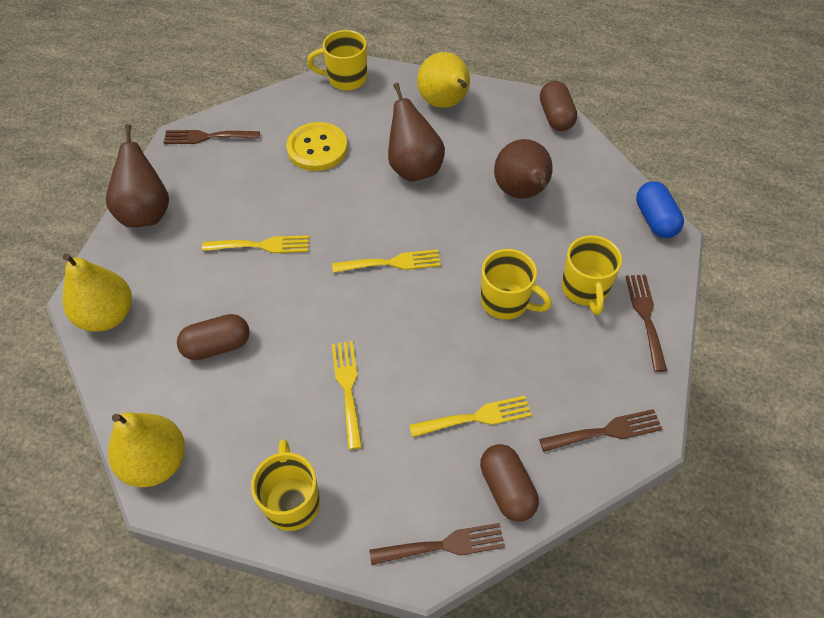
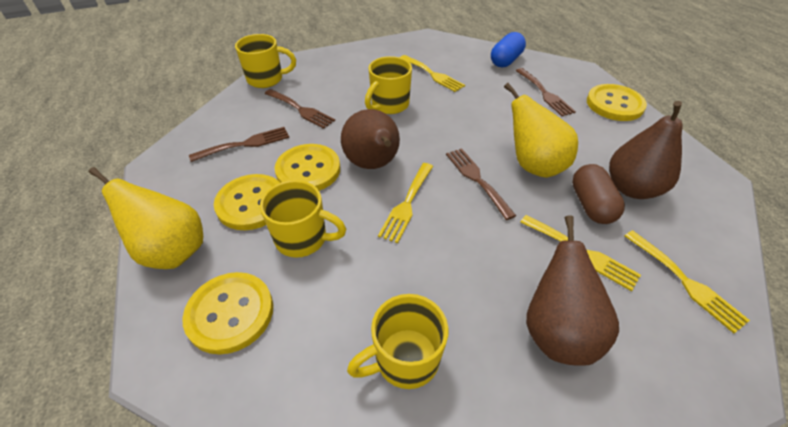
brown capsule: [177,314,250,360] [480,444,539,522] [540,81,577,131] = 3 -> [572,164,625,224] = 1
yellow button: [286,122,348,171] = 1 -> [182,272,273,355] [214,174,280,230] [275,144,340,191] [587,84,647,121] = 4
yellow pear: [62,253,132,332] [108,412,185,487] [417,52,470,108] = 3 -> [89,167,203,269] [504,83,578,178] = 2

